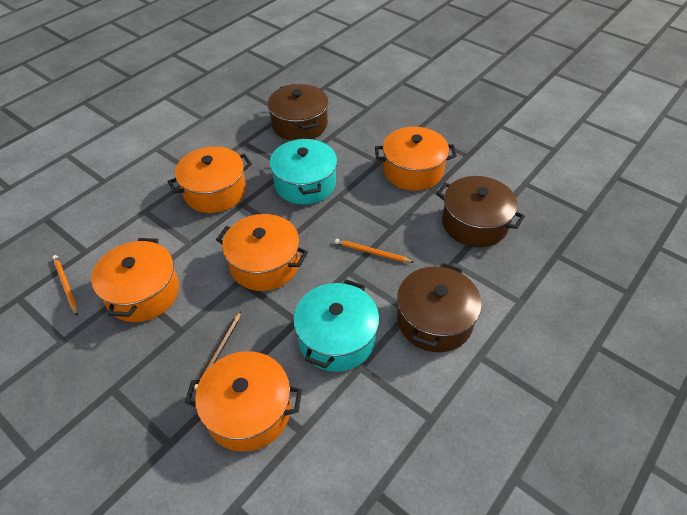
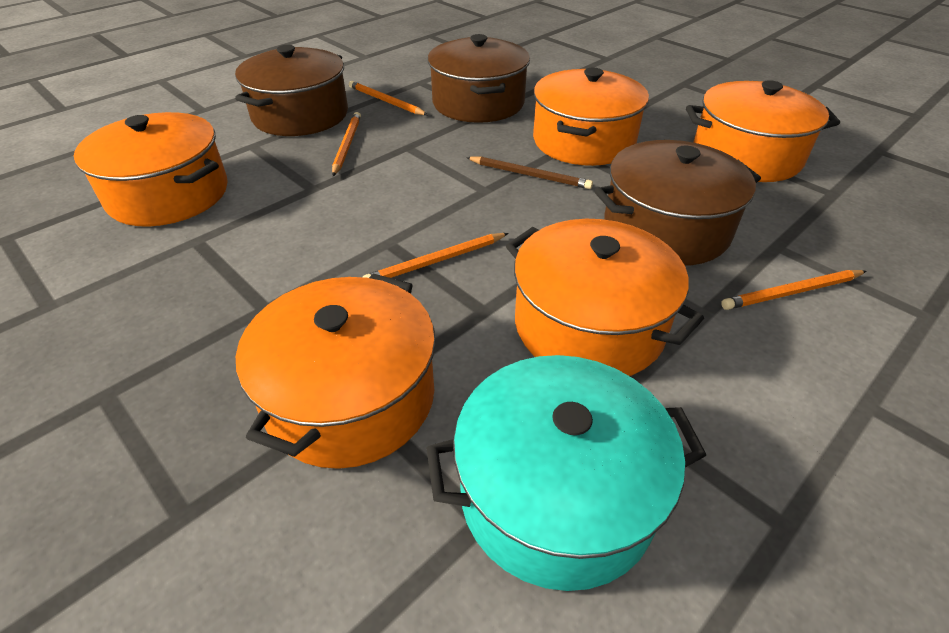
orange pencil: [52,255,78,315] [335,239,413,263] = 2 -> [332,112,361,176] [349,81,428,115] [363,233,509,278] [721,270,867,310] = 4
turquoise pot: [270,138,337,205] [293,279,379,372] = 2 -> [426,355,706,591] = 1

